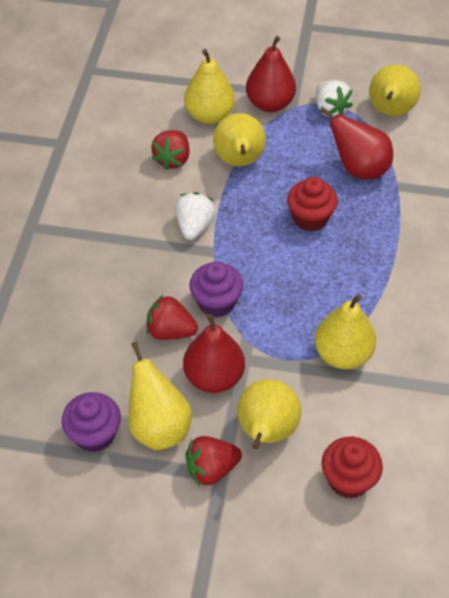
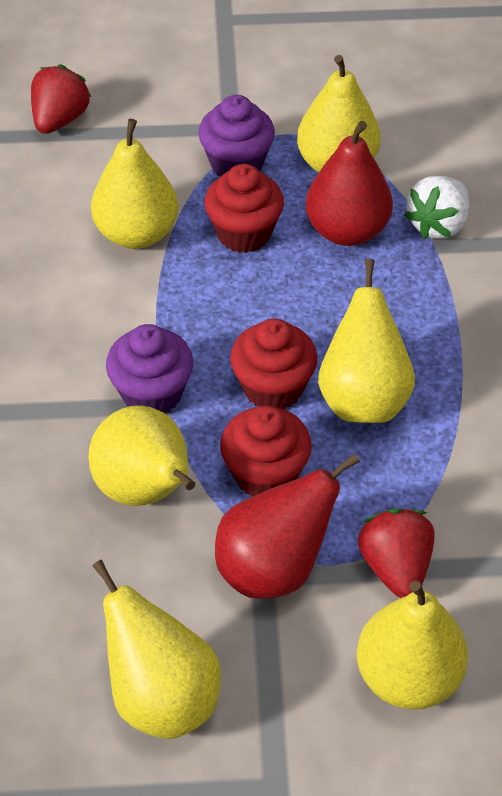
red cupcake: [287,177,338,232] [322,437,383,498] = 2 -> [204,164,284,253] [220,405,312,497] [230,318,317,409] = 3
red pear: [183,314,245,393] [246,36,296,112] [320,107,393,180] = 3 -> [215,454,360,599] [306,121,393,246] = 2
red strawberry: [146,295,198,340] [151,130,190,170] [186,436,242,486] = 3 -> [31,65,91,134] [358,509,435,598] = 2
white strawberry: [175,192,216,240] [316,80,353,117] = 2 -> [404,176,469,239] = 1

